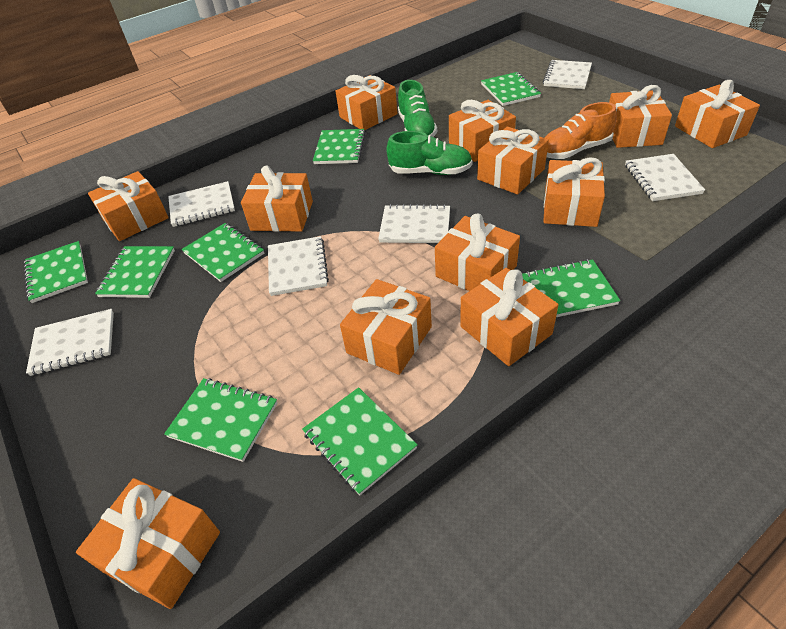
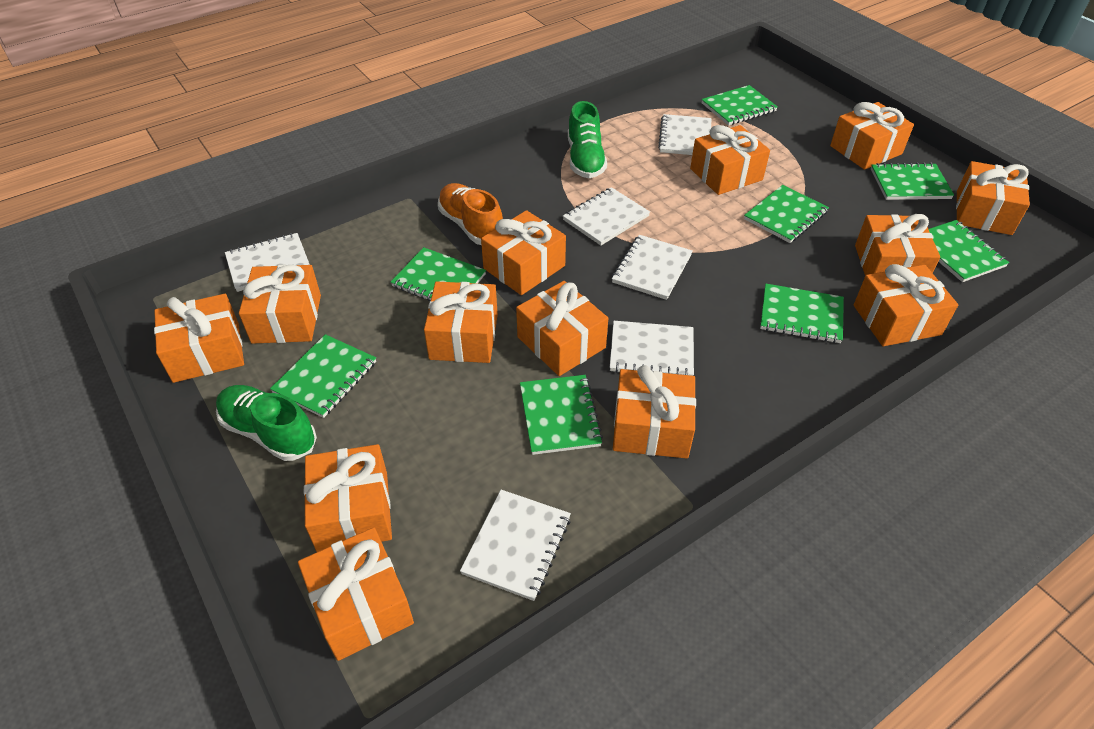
orange gift: [76,478,220,609] [88,171,169,241] [241,166,313,232] [335,75,397,130] [340,279,432,375] [435,214,520,291] [449,100,516,162] [460,268,558,366] [477,127,549,194] [543,158,605,227] [609,85,672,148] [675,80,760,148] = 12 -> [154,294,244,383] [239,265,321,344] [298,527,414,661] [304,444,392,552] [424,281,498,363] [481,210,566,295] [516,281,608,376] [613,365,696,458] [690,125,770,195] [830,102,914,170] [854,264,958,346] [855,214,940,276] [956,161,1030,235] = 13

